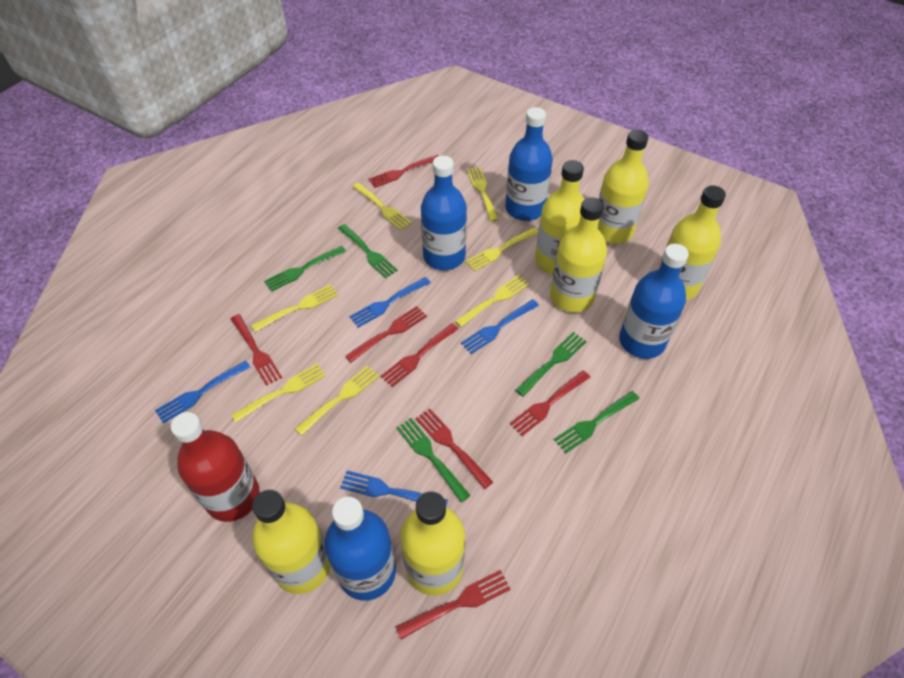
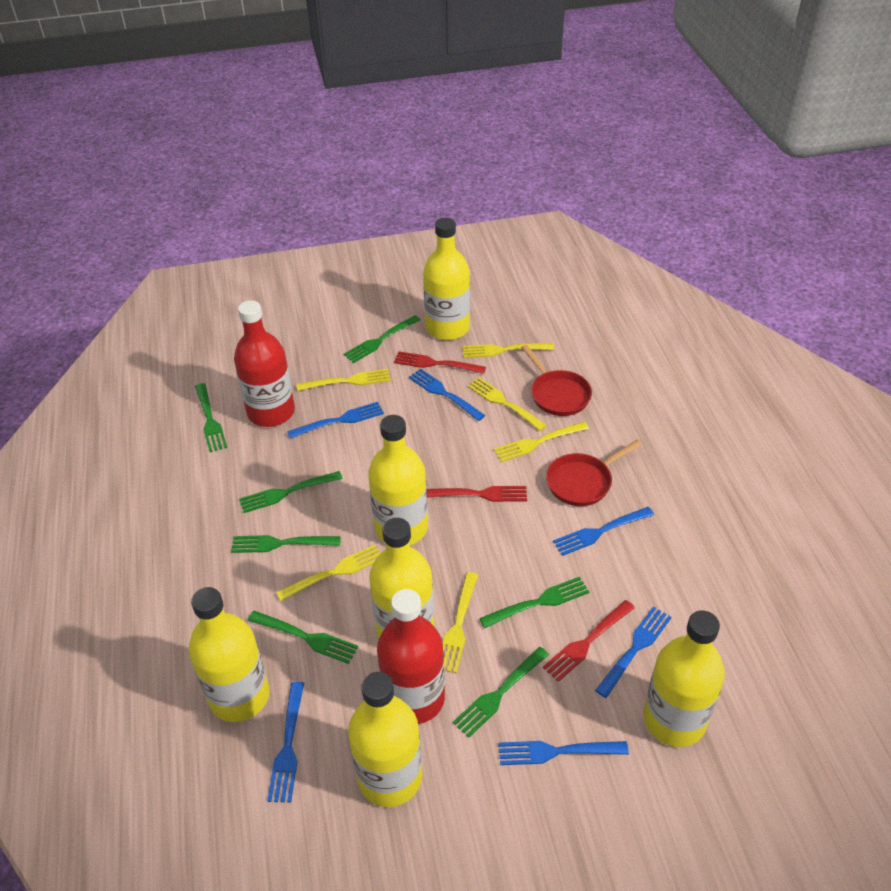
blue bottle: [324,497,396,601] [421,156,467,270] [505,107,553,221] [619,244,689,359] = 4 -> none = 0
blue fork: [155,360,251,423] [340,470,448,506] [349,277,431,328] [461,299,539,354] = 4 -> [267,682,304,803] [287,402,384,439] [409,369,485,421] [499,741,629,765] [553,507,654,556] [595,606,672,698] = 6
green fork: [264,246,346,292] [338,224,398,278] [396,418,471,502] [515,332,587,397] [554,391,640,453] = 5 -> [195,383,227,452] [231,535,341,553] [239,471,343,513] [248,611,358,664] [344,315,420,363] [453,647,549,737] [480,577,589,628] = 7
red bottle: [171,412,260,522] = 1 -> [234,300,295,427] [377,589,445,724] = 2
red fork: [231,314,282,386] [345,306,427,362] [369,155,439,188] [381,323,458,387] [396,570,511,639] [416,408,493,489] [510,370,590,436] = 7 -> [394,351,486,374] [427,486,527,502] [543,600,635,682] = 3
red pan: none = 0 -> [521,345,592,416] [546,440,642,506] = 2
yellow fork: [231,364,326,423] [251,284,338,332] [295,365,379,436] [352,183,412,230] [455,275,529,327] [465,227,538,271] [467,167,499,222] = 7 -> [276,545,380,601] [296,369,391,391] [443,572,478,673] [463,343,554,358] [468,377,547,431] [494,422,589,462] = 6

